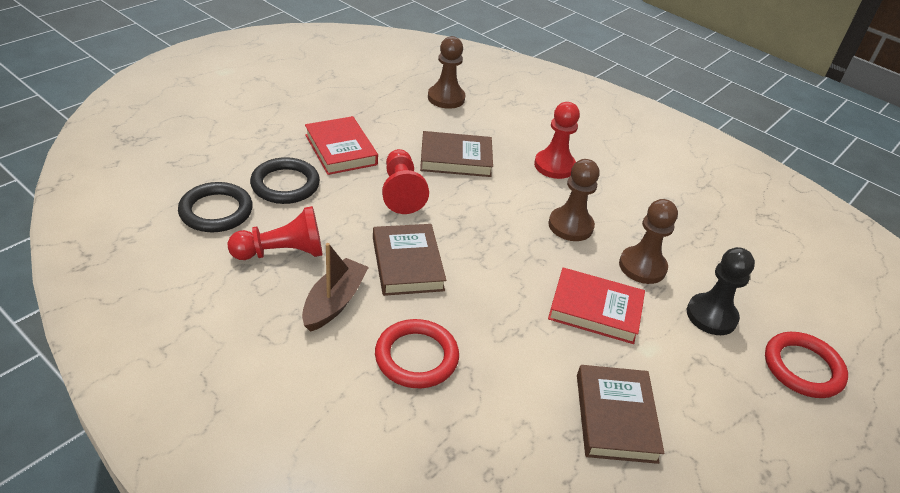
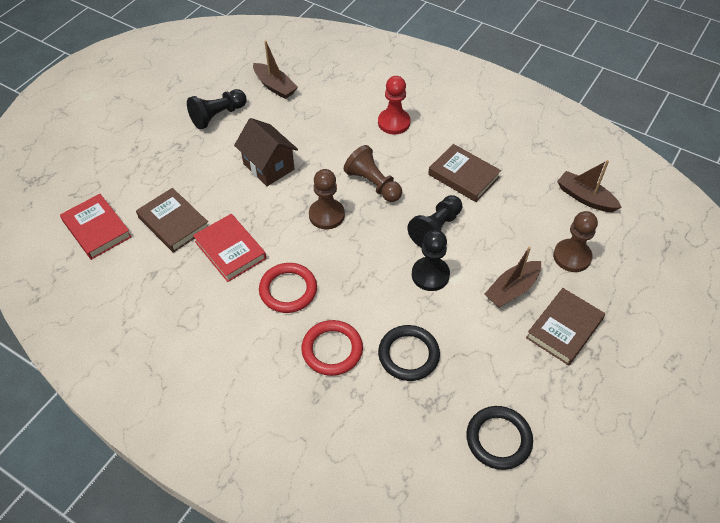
black pawn: [687,247,755,335] = 1 -> [187,89,246,130] [407,195,462,248] [412,230,450,291] = 3
brown boat: [302,243,369,332] = 1 -> [253,40,298,99] [485,246,541,307] [557,160,622,212] = 3
brown house: none = 0 -> [234,118,298,186] = 1
red pawn: [228,206,323,260] [382,149,429,214] [534,102,580,179] = 3 -> [378,76,411,135] = 1

